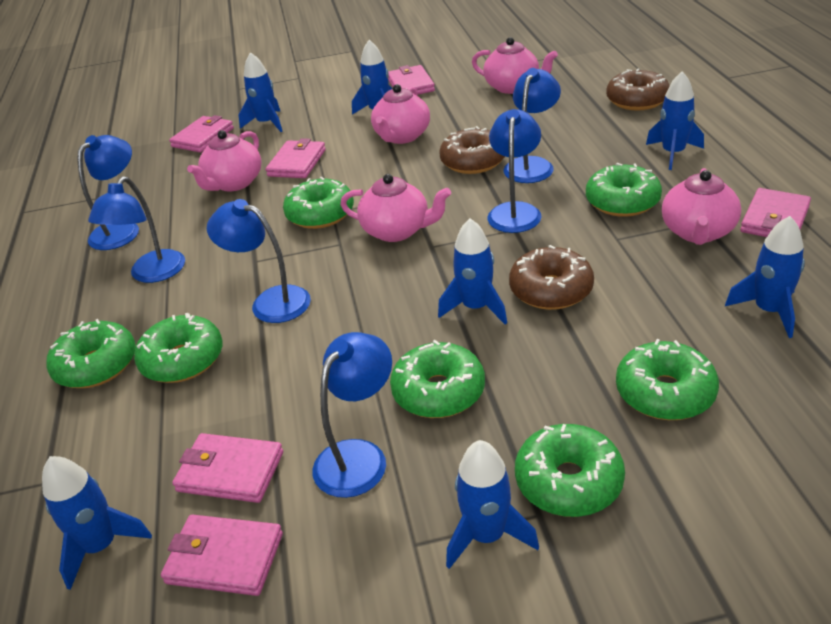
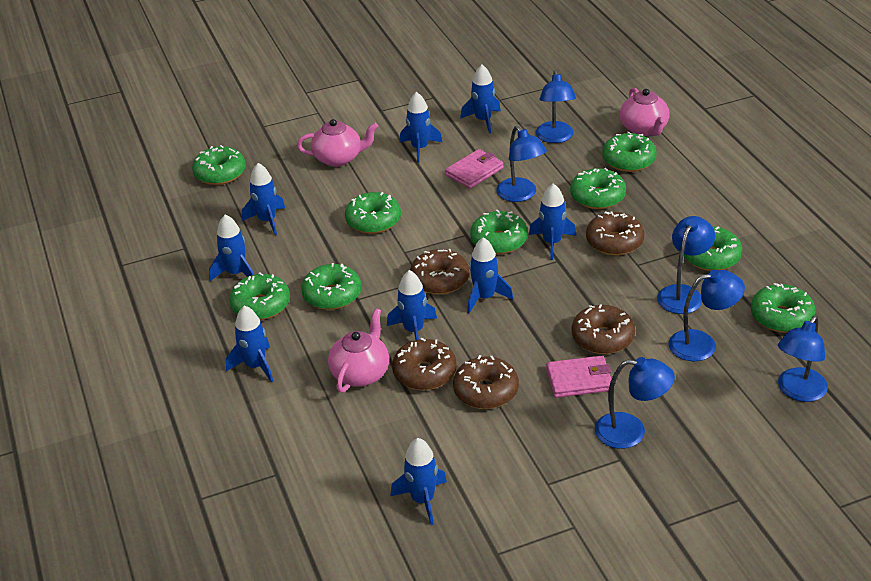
blue rocket: [42,456,152,590] [239,52,283,132] [352,40,392,115] [438,218,507,325] [446,440,539,569] [646,71,704,170] [725,216,805,338] = 7 -> [209,214,254,281] [226,305,273,382] [242,163,285,235] [387,270,437,340] [391,438,447,525] [400,92,442,163] [460,65,501,133] [467,237,513,313] [529,183,577,260] = 9
brown donut: [439,126,505,174] [509,245,594,310] [606,69,669,111] = 3 -> [392,338,457,390] [410,249,469,294] [453,355,519,409] [572,304,635,354] [586,211,645,255] = 5
green donut: [46,319,136,388] [134,313,223,383] [283,177,354,229] [390,340,485,418] [515,424,625,517] [586,163,662,217] [616,339,719,420] = 7 -> [192,145,246,185] [229,273,290,320] [301,263,361,310] [345,192,401,234] [470,210,528,254] [570,168,626,209] [602,132,657,172] [684,226,742,271] [751,283,816,333] = 9
pink teapot: [187,130,262,191] [340,174,451,242] [371,84,430,144] [472,37,558,94] [662,168,741,245] = 5 -> [297,119,378,167] [328,308,389,393] [620,87,670,136] = 3
pink wallet: [161,515,283,596] [169,115,234,152] [172,433,283,503] [266,138,326,178] [388,65,435,95] [740,188,811,237] = 6 -> [445,149,504,188] [546,356,612,398] = 2

